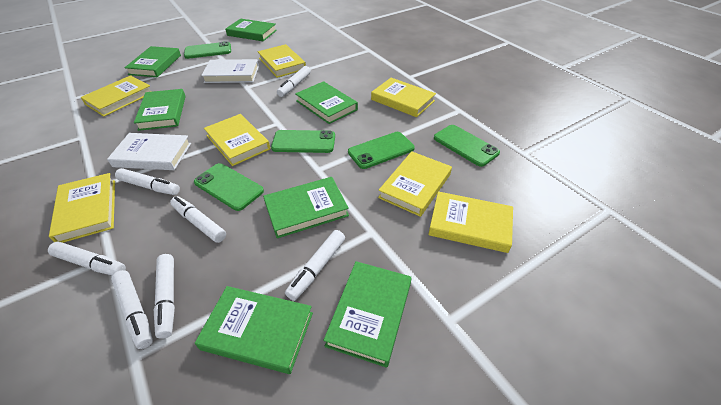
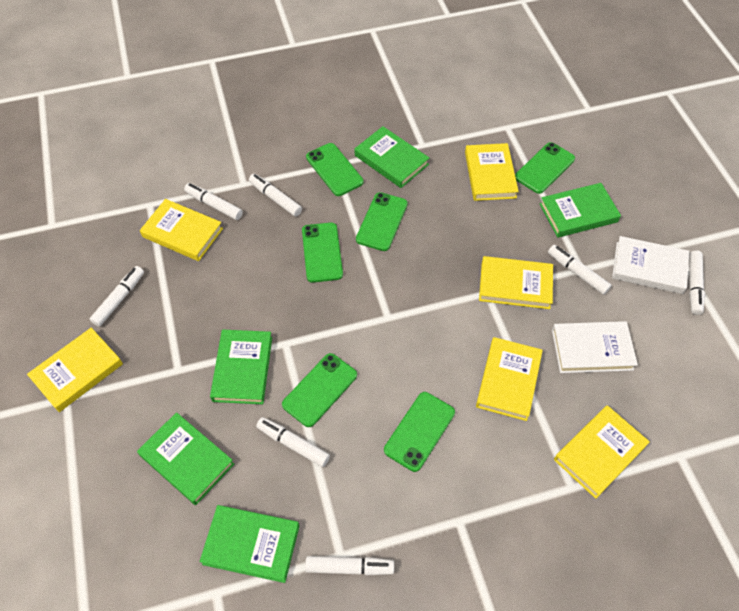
green book: [125,46,181,77] [134,89,186,131] [195,286,313,374] [225,19,277,41] [263,177,349,238] [295,81,358,124] [323,261,412,368] = 7 -> [137,412,234,505] [200,505,300,583] [210,330,272,404] [355,126,429,188] [540,183,621,238] = 5
green phone: [184,41,231,59] [194,163,264,211] [271,130,335,153] [348,132,415,169] [434,125,500,167] = 5 -> [282,353,357,427] [302,222,343,283] [306,143,363,196] [356,192,408,251] [384,392,455,472] [515,142,575,194] = 6
yellow book: [49,173,115,243] [81,75,152,117] [204,114,270,166] [258,44,306,78] [371,78,436,117] [378,151,452,217] [428,192,513,253] = 7 -> [27,328,123,412] [140,199,223,261] [465,143,519,201] [476,337,543,421] [479,256,553,309] [554,405,650,499] = 6

